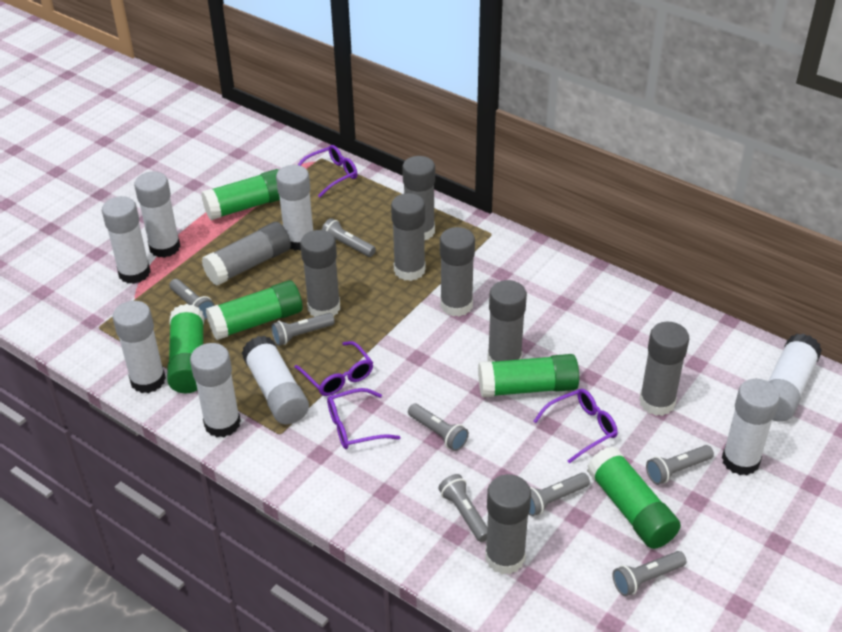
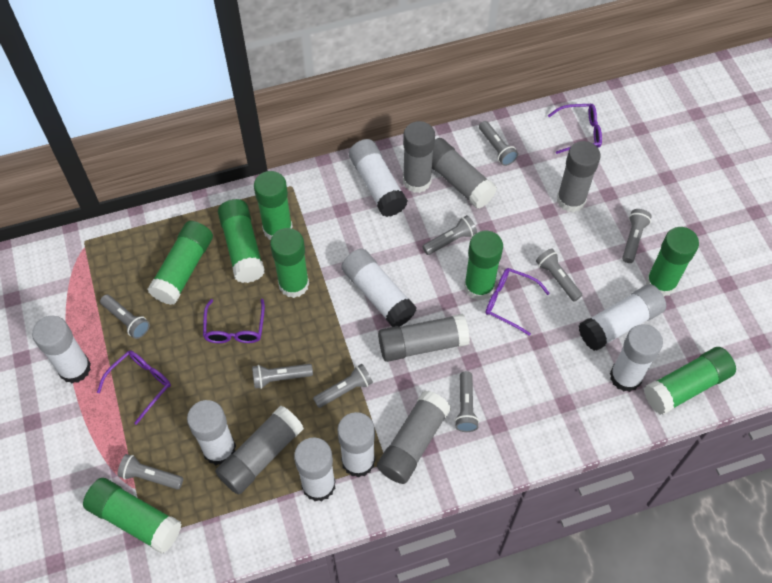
green glue stick: [167,304,204,393] [201,169,280,220] [206,280,302,340] [478,354,579,398] [587,446,681,549] = 5 -> [83,478,182,554] [147,221,213,305] [218,199,265,283] [254,171,293,240] [270,228,309,298] [464,231,503,300] [644,347,736,415] [646,227,699,296] = 8
grey flashlight: [169,279,215,320] [271,313,335,346] [321,218,376,257] [408,404,469,451] [439,474,487,542] [529,473,590,516] [613,551,686,596] [646,445,714,485] = 8 -> [100,295,150,339] [118,454,183,490] [252,364,313,389] [313,364,373,408] [422,215,477,255] [455,371,479,432] [479,121,518,166] [536,248,582,302] [622,209,652,263] = 9
grey glue stick: [202,222,291,286] [300,230,340,317] [391,193,426,281] [402,156,435,241] [440,227,475,317] [485,474,531,574] [487,280,527,362] [639,322,689,416] = 8 -> [215,405,304,495] [377,391,451,484] [378,314,470,362] [403,121,435,193] [432,138,497,209] [557,141,601,213] = 6

